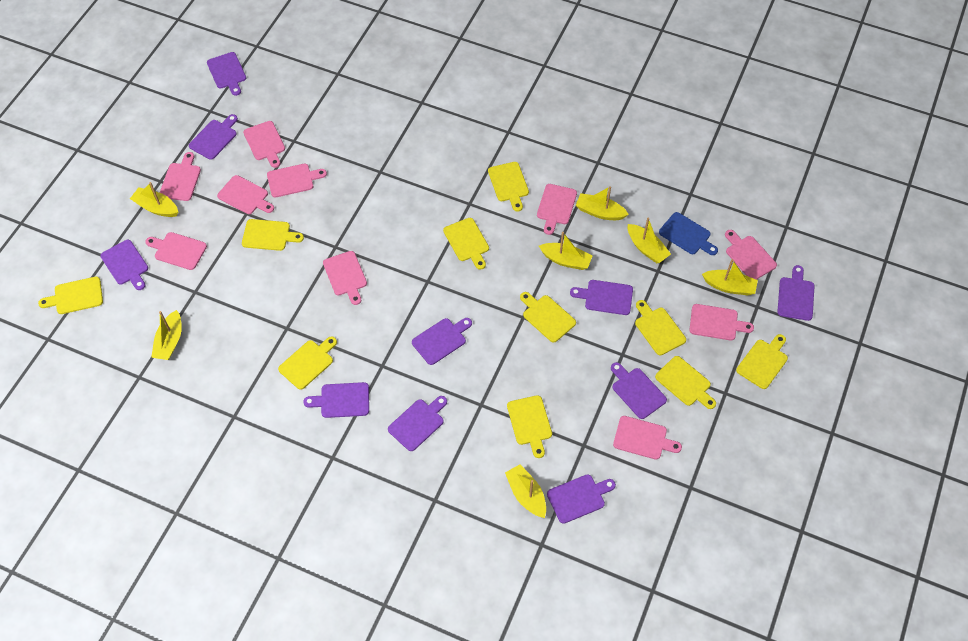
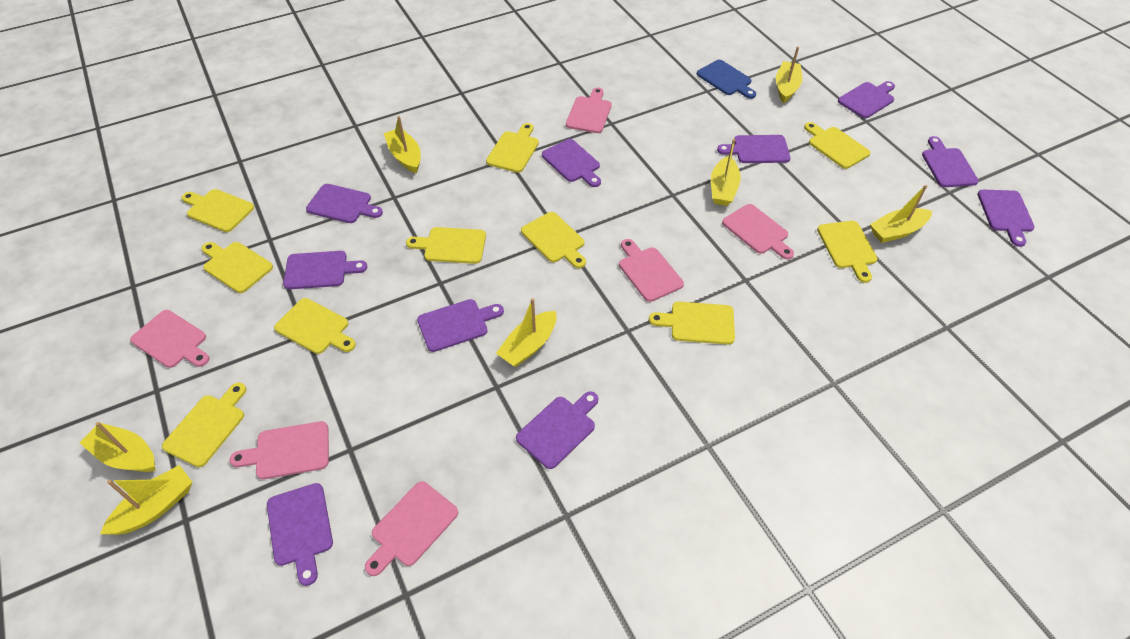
pink cutting board: [145,232,207,270] [160,152,201,201] [217,175,274,214] [243,121,285,168] [267,164,327,197] [323,251,367,305] [537,184,577,235] [613,416,682,460] [690,304,754,340] [725,230,777,280] = 10 -> [130,310,209,368] [230,421,329,479] [365,481,458,576] [566,88,612,133] [619,239,684,302] [722,204,794,259] = 6

